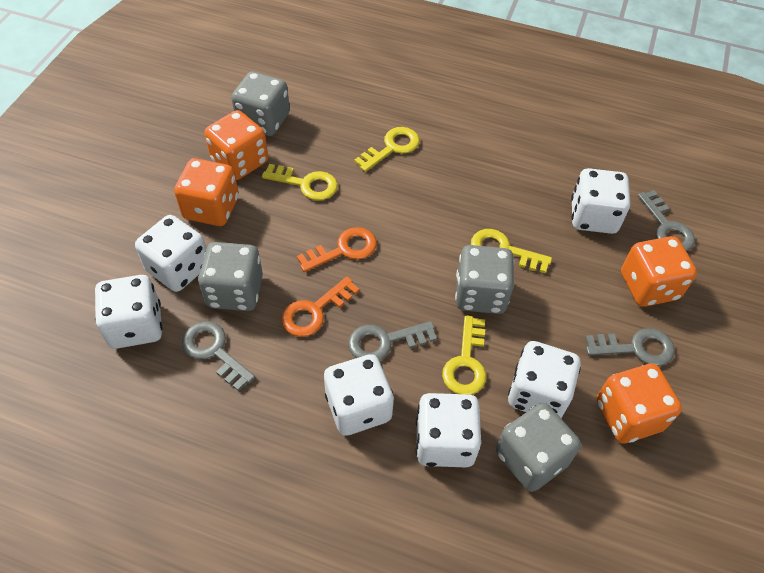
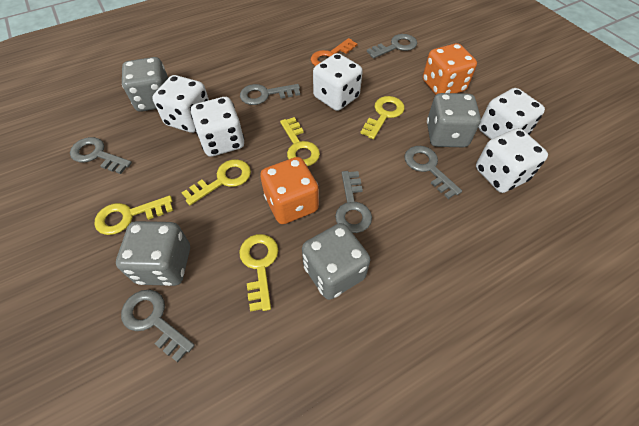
grey key: [182,321,255,391] [348,321,437,361] [585,328,675,366] [638,190,695,251] = 4 -> [70,137,132,174] [121,290,195,362] [240,84,300,105] [335,171,372,233] [367,34,417,59] [404,146,462,199] = 6
orange dice: [174,158,239,226] [205,110,268,180] [596,364,682,444] [621,236,697,307] = 4 -> [260,157,319,224] [423,43,477,95] = 2
orange key: [281,277,359,337] [297,227,377,272] = 2 -> [311,38,358,66] = 1
white dice: [95,275,162,349] [135,215,206,292] [324,354,394,436] [416,393,481,467] [508,341,581,418] [571,168,630,234] = 6 -> [152,75,209,133] [191,97,244,157] [313,53,363,111] [476,128,548,193] [478,88,545,139] = 5
yellow key: [262,164,338,201] [354,127,420,172] [442,315,486,395] [471,229,552,274] = 4 -> [94,196,173,235] [182,159,251,205] [239,234,278,311] [280,117,320,166] [360,96,405,139] = 5

